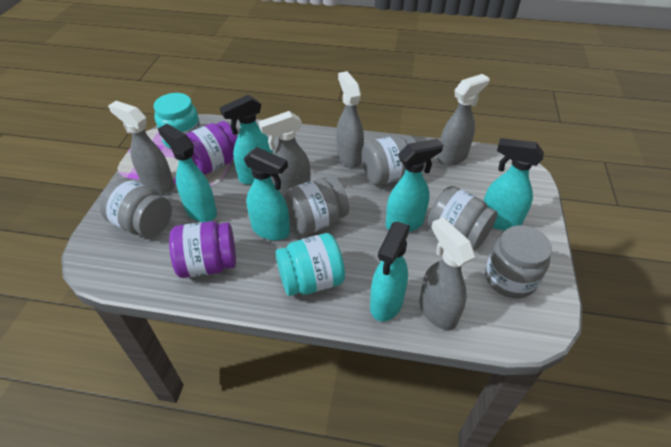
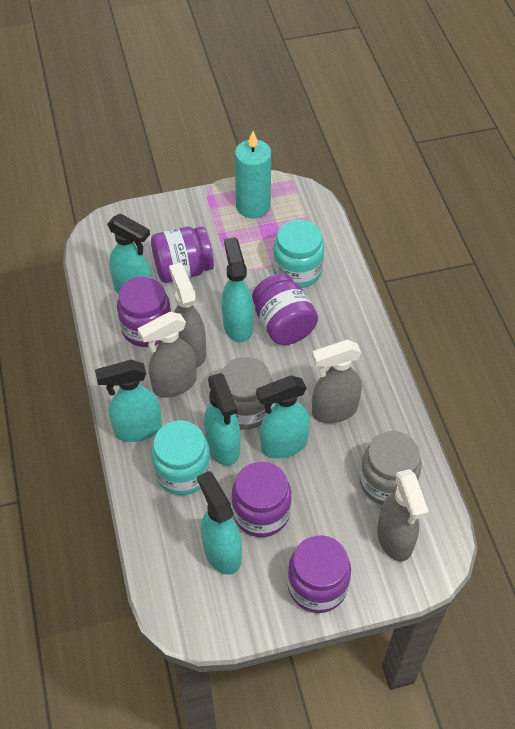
grey jar: [100,178,172,237] [284,177,349,235] [361,135,416,185] [427,186,497,250] [485,225,552,298] = 5 -> [221,356,273,429] [360,431,422,505] = 2
grey spray bottle: [108,101,174,194] [258,111,311,197] [336,71,364,168] [419,217,475,330] [437,74,490,166] = 5 -> [138,312,197,398] [169,263,206,367] [312,340,362,423] [377,469,429,561] = 4
purple jar: [169,221,236,278] [186,121,237,175] = 2 -> [117,276,171,347] [151,226,214,283] [232,461,292,537] [252,274,318,345] [287,535,351,613] = 5
turquoise candle: none = 0 -> [235,131,271,218] = 1

